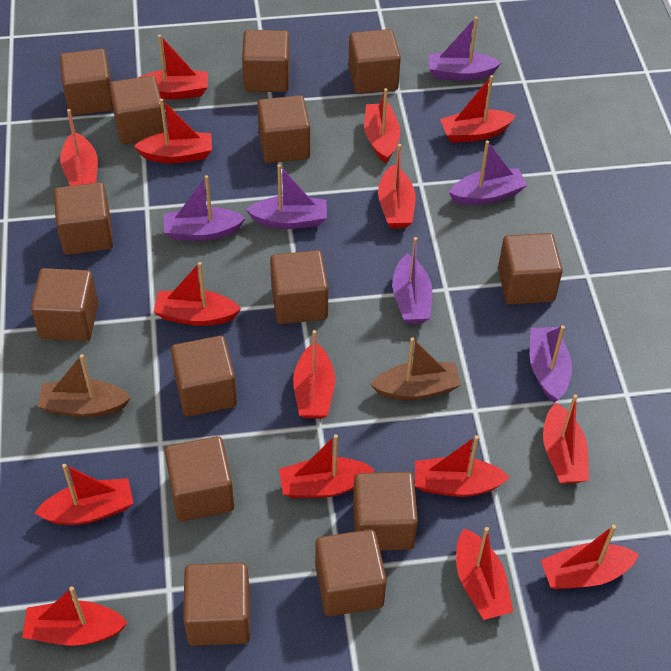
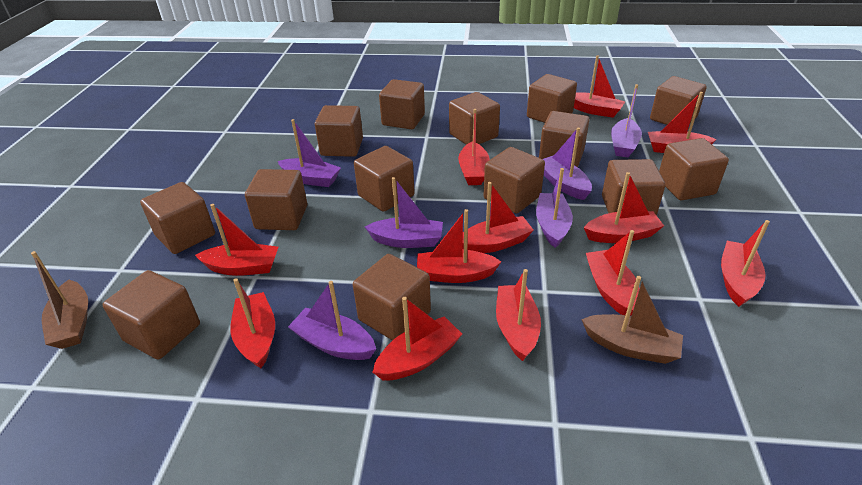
red boat: [22,586,128,646] [35,464,134,525] [60,109,98,186] [134,99,212,163] [140,35,208,99] [154,262,241,326] [279,434,375,498] [293,330,335,419] [364,88,400,163] [378,144,416,229] [415,435,509,497] [440,75,516,143] [456,527,513,620] [541,525,639,589] [543,394,589,484] = 15 -> [195,204,278,276] [230,278,275,368] [372,297,462,380] [417,209,502,283] [458,109,490,185] [463,182,534,253] [496,269,541,361] [574,55,625,118] [584,172,664,243] [586,230,640,316] [648,92,717,153] [721,220,770,307] = 12

